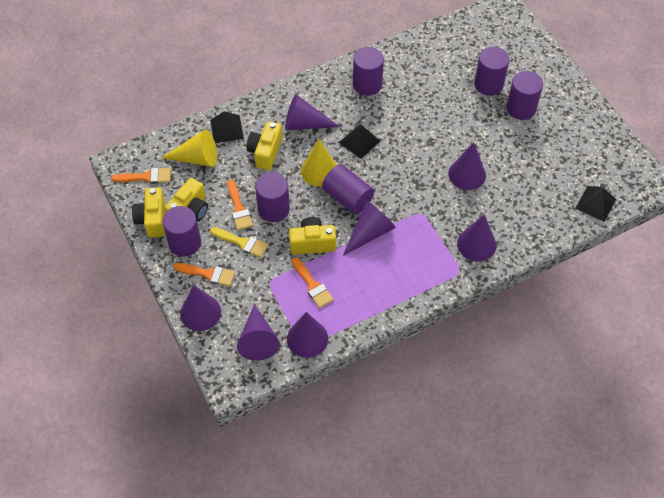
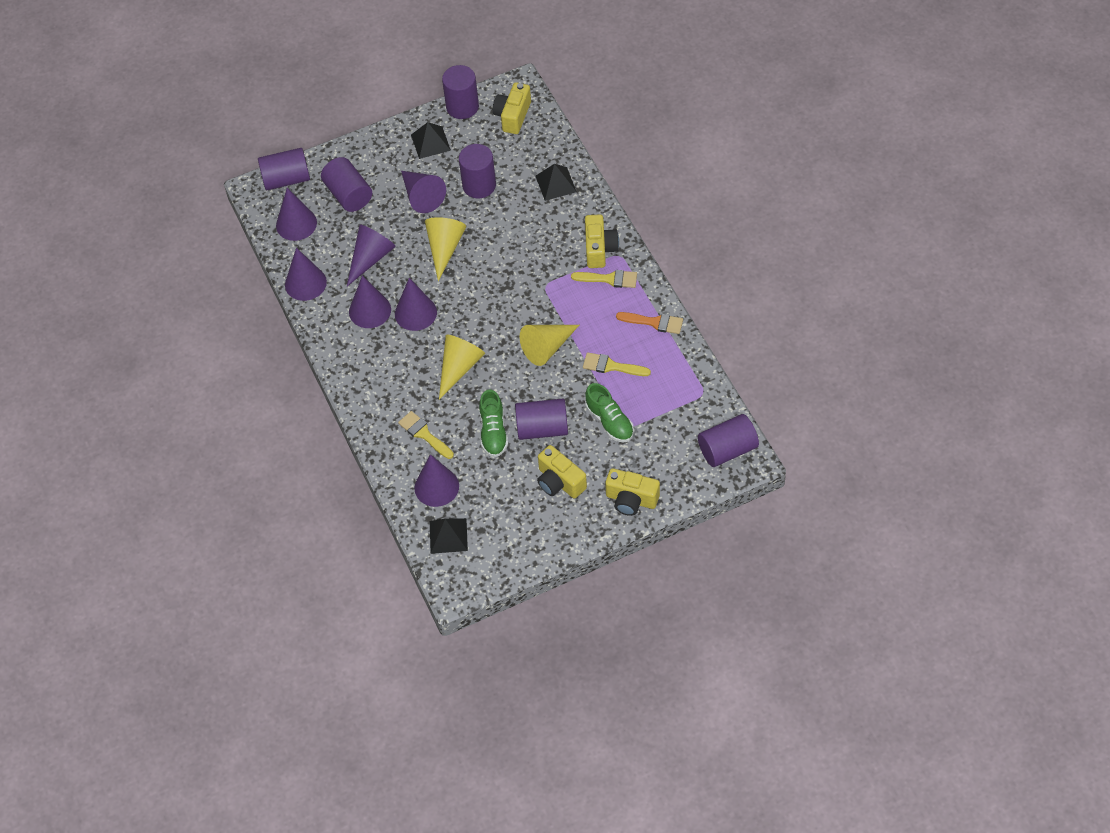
green shoe: none = 0 -> [479,390,508,457] [585,383,634,442] = 2
orange brush: [111,168,171,184] [173,263,235,287] [227,180,253,230] [292,257,334,308] = 4 -> [616,312,683,334] = 1
yellow brush: [210,227,268,258] = 1 -> [398,411,454,459] [571,270,637,288] [583,352,651,376] = 3
yellow cone: [161,129,217,167] [301,139,337,187] = 2 -> [425,217,466,281] [439,335,485,400] [520,325,579,366] = 3

